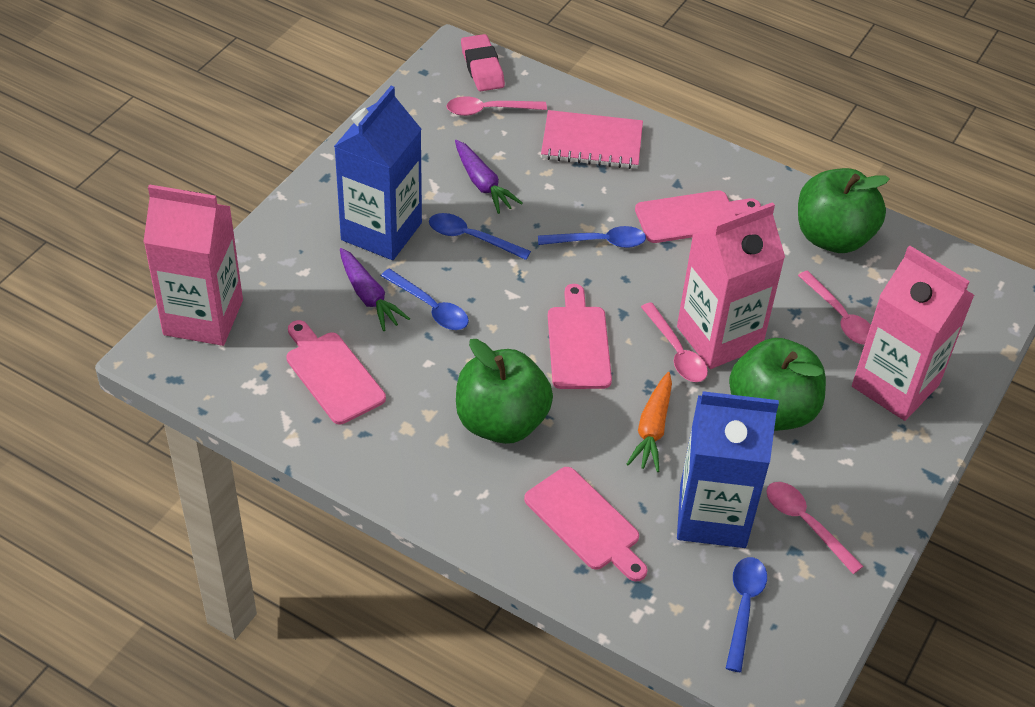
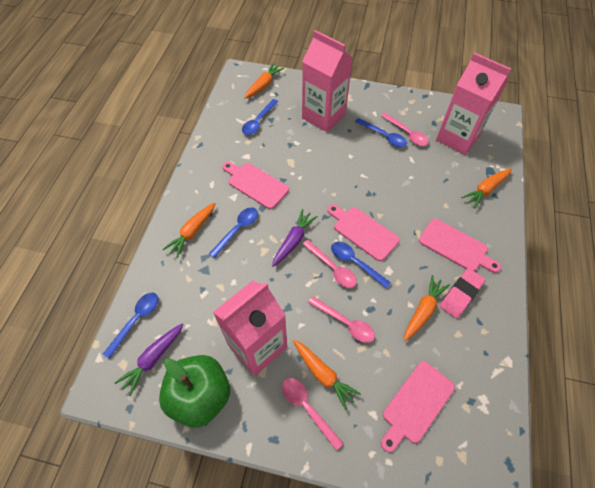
blue carton: [334,86,422,260] [677,391,779,548] = 2 -> none = 0
blue spoon: [381,269,469,330] [429,213,531,260] [538,226,646,248] [726,557,767,672] = 4 -> [103,293,158,359] [209,207,258,258] [242,99,278,135] [331,242,391,288] [355,118,407,147] = 5
green apple: [456,339,553,444] [729,338,826,431] [798,168,890,253] = 3 -> [159,355,230,428] = 1
orange carrot: [627,372,672,472] = 1 -> [163,202,216,258] [244,63,285,99] [293,340,361,410] [404,275,450,341] [461,169,512,209] = 5
pink notebook: [541,110,643,169] = 1 -> none = 0

